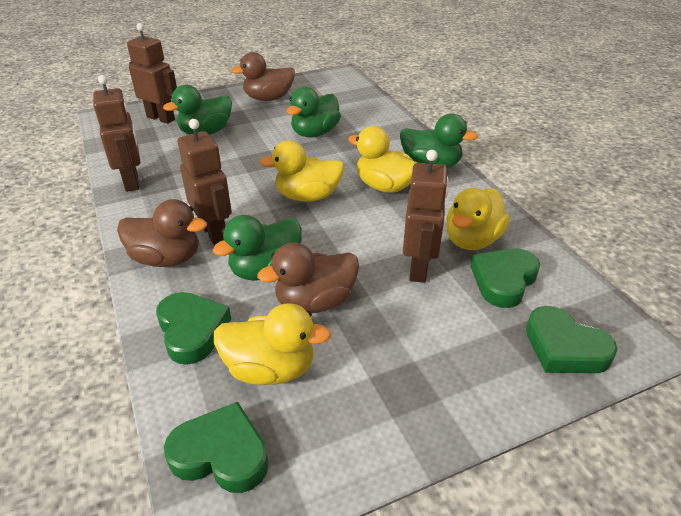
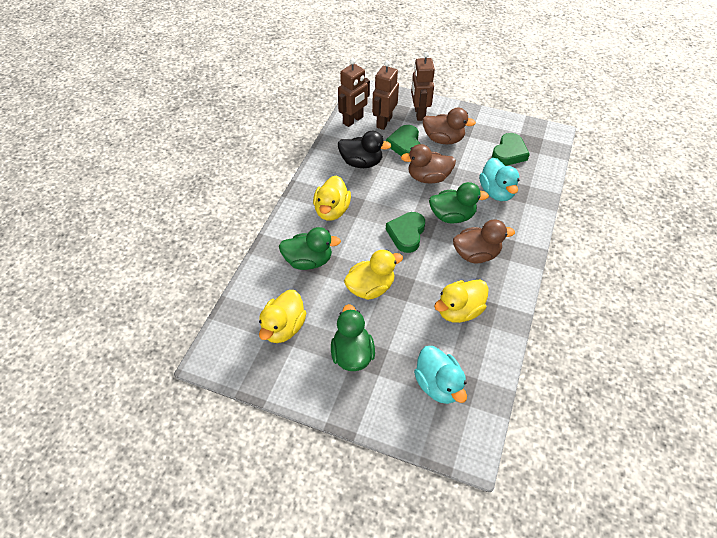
black duck: none = 0 -> [338,131,391,168] = 1
brown robot: [93,75,140,192] [127,23,177,124] [178,119,232,245] [403,150,449,283] = 4 -> [338,59,370,127] [372,61,399,130] [411,52,435,121] = 3
green duck: [163,85,232,135] [213,215,302,281] [286,87,341,137] [400,114,478,168] = 4 -> [279,227,341,270] [331,304,375,371] [429,182,489,223] = 3
green heart: [156,292,231,365] [164,402,269,493] [470,248,540,308] [526,306,618,374] = 4 -> [386,125,420,156] [386,212,425,253] [492,133,530,166] = 3
turquoise duck: none = 0 -> [414,346,467,404] [479,158,519,201] = 2

